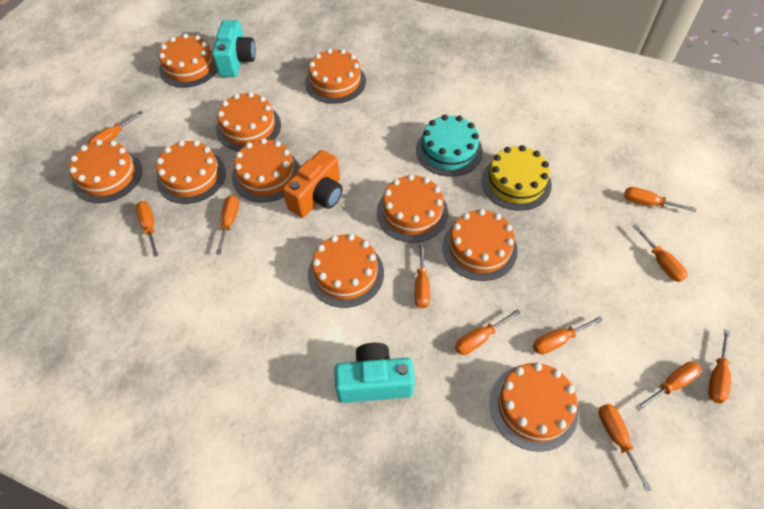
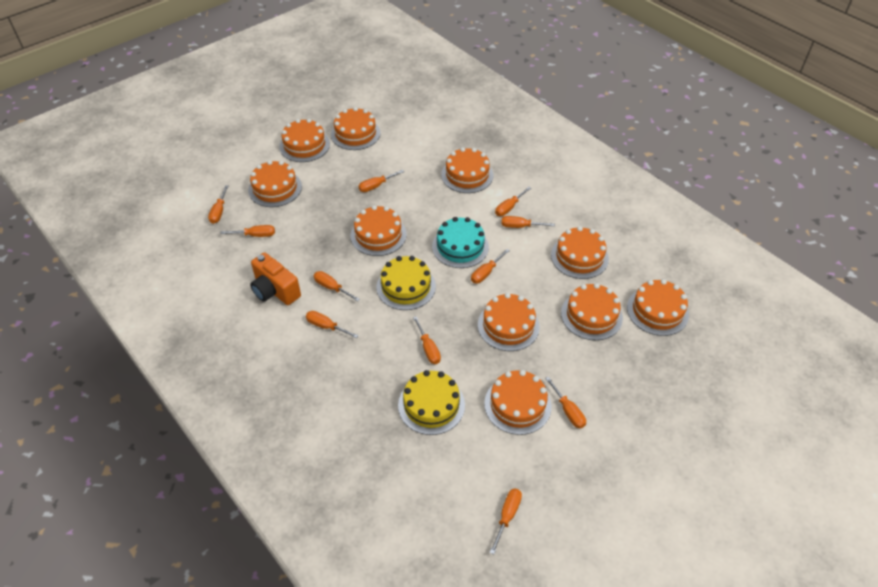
turquoise camera: [212,20,256,77] [334,343,415,403] = 2 -> none = 0
yellow cake: [482,145,552,211] = 1 -> [377,256,436,310] [398,370,465,435] = 2

